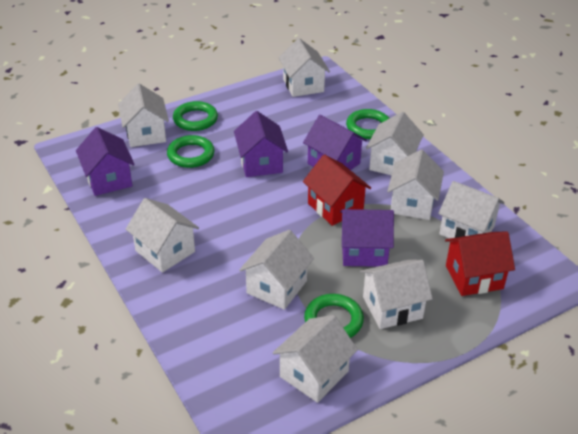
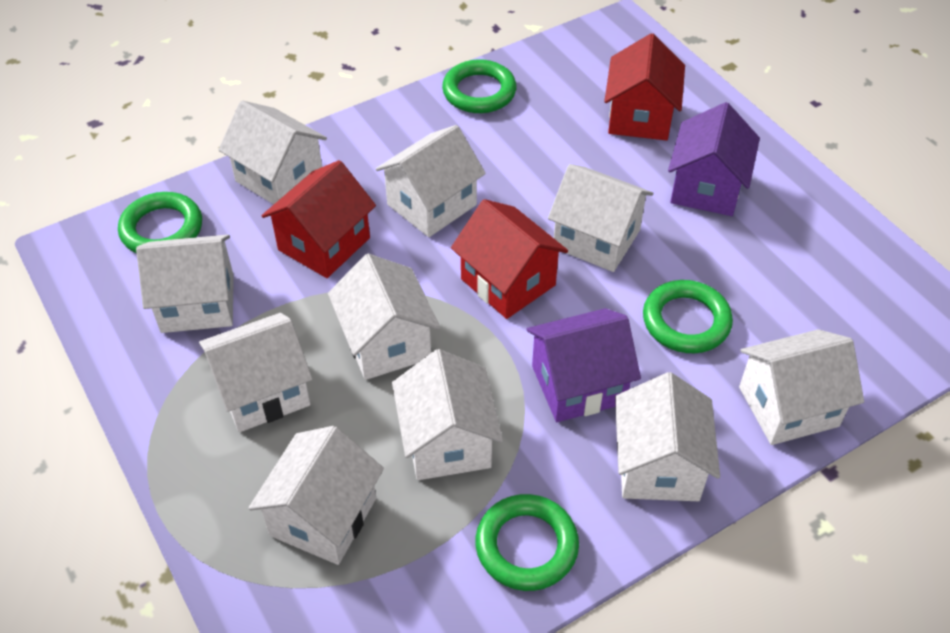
purple house: [76,127,135,196] [234,111,288,177] [303,115,367,170] [340,209,394,267] = 4 -> [526,308,641,422] [668,102,760,216] = 2
red house: [303,154,371,226] [445,231,515,296] = 2 -> [262,160,376,278] [451,199,568,319] [604,33,685,140] = 3
white house: [118,84,169,147] [126,198,199,273] [239,230,314,310] [273,315,358,403] [279,38,330,97] [360,260,433,329] [366,112,424,175] [387,150,444,220] [438,181,504,239] = 9 -> [136,235,234,333] [199,313,312,432] [218,100,327,204] [248,426,384,565] [328,254,440,380] [376,125,486,237] [392,349,503,480] [548,164,653,272] [615,372,720,501] [739,329,864,445] = 10

